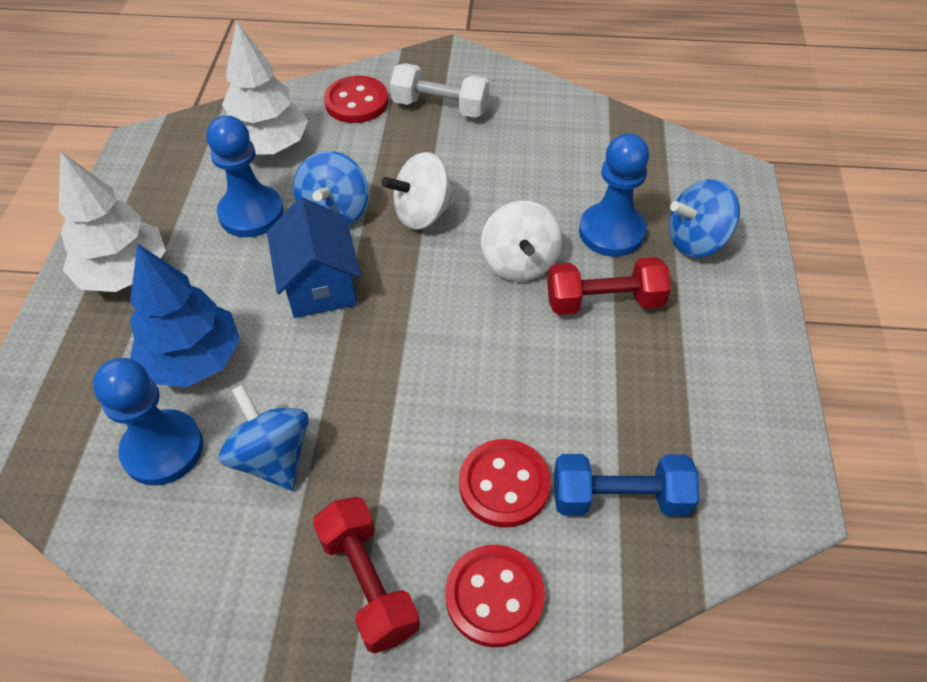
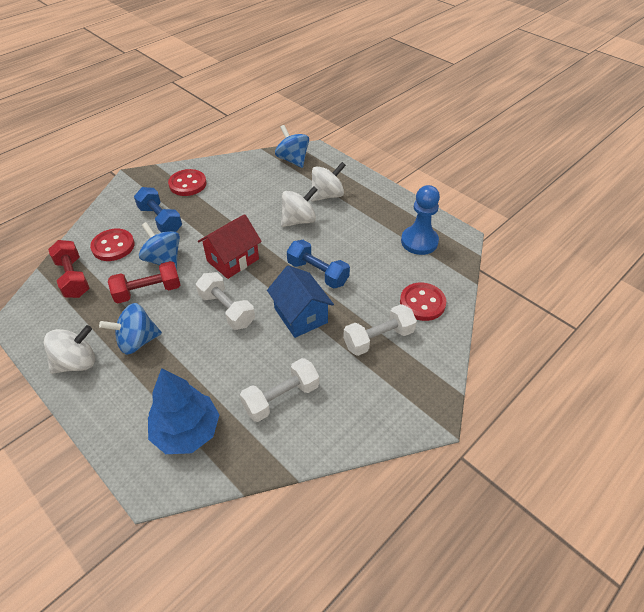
blue dumbbell: [554,454,699,516] = 1 -> [134,187,182,232] [287,240,350,289] = 2
blue pawn: [93,358,203,486] [207,115,284,237] [579,133,649,257] = 3 -> [401,185,440,255] = 1
red house: none = 0 -> [198,214,262,279] = 1
white dumbbell: [390,63,489,118] = 1 -> [196,272,255,330] [240,358,319,422] [343,304,417,356] = 3
white spinning top: [381,152,457,230] [481,201,562,282] = 2 -> [44,325,95,374] [281,186,318,227] [311,162,346,201] = 3
white tree: [59,152,166,292] [222,21,308,155] = 2 -> none = 0

